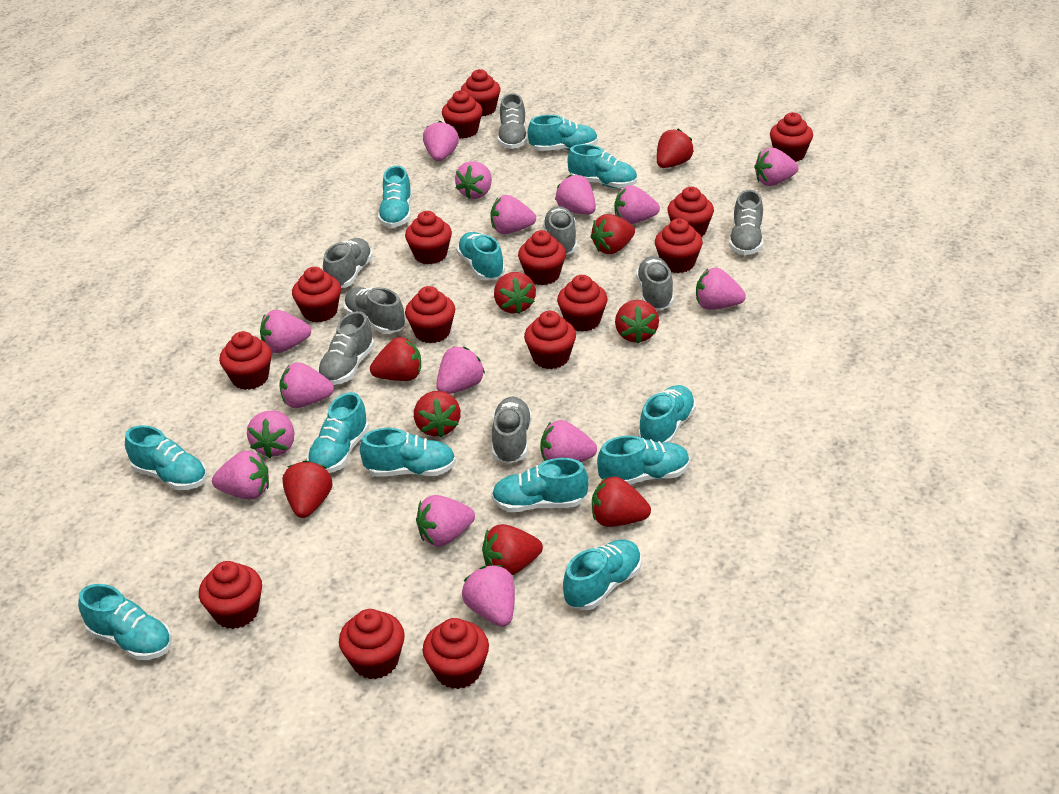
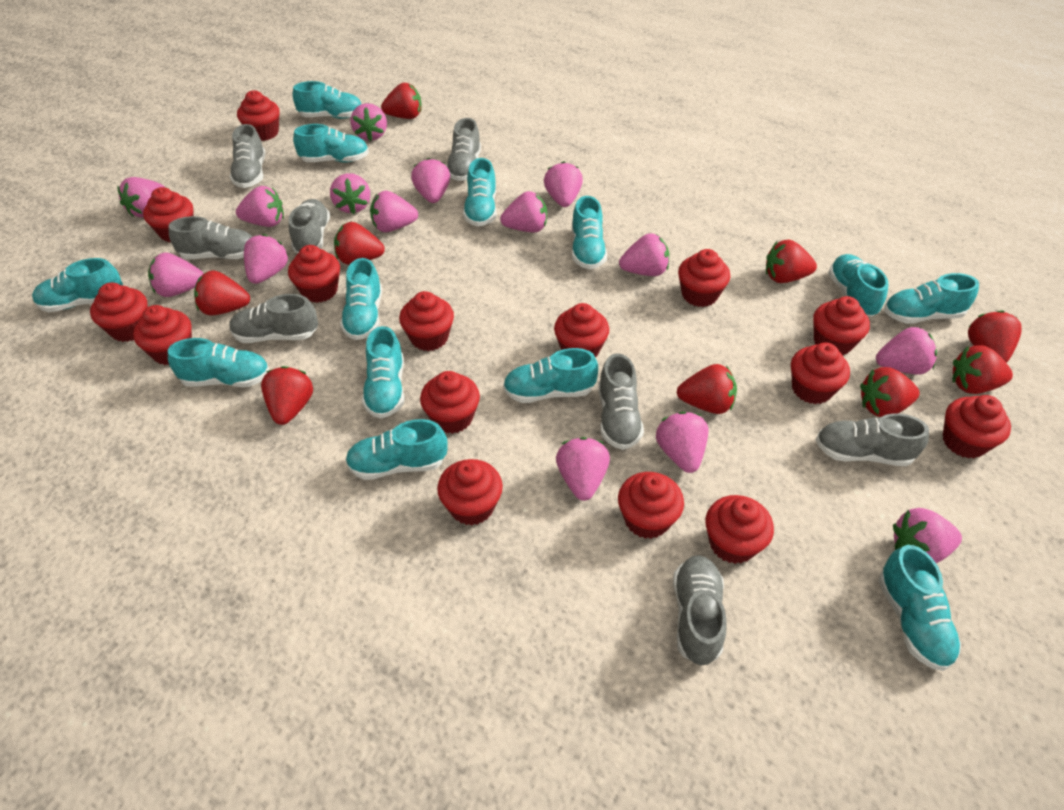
turquoise shoe: [78,584,172,660] [125,425,207,490] [307,392,369,473] [360,428,456,477] [378,166,412,228] [456,232,505,280] [491,458,589,512] [528,115,598,151] [563,539,642,610] [567,144,637,188] [597,436,690,485] [638,385,696,443] = 12 -> [32,258,123,312] [168,338,269,387] [292,81,361,119] [293,124,369,162] [340,258,382,340] [345,419,447,480] [362,326,405,418] [463,158,497,227] [503,348,598,403] [572,196,607,269] [828,254,888,317] [878,545,961,671] [884,273,979,324] = 13

